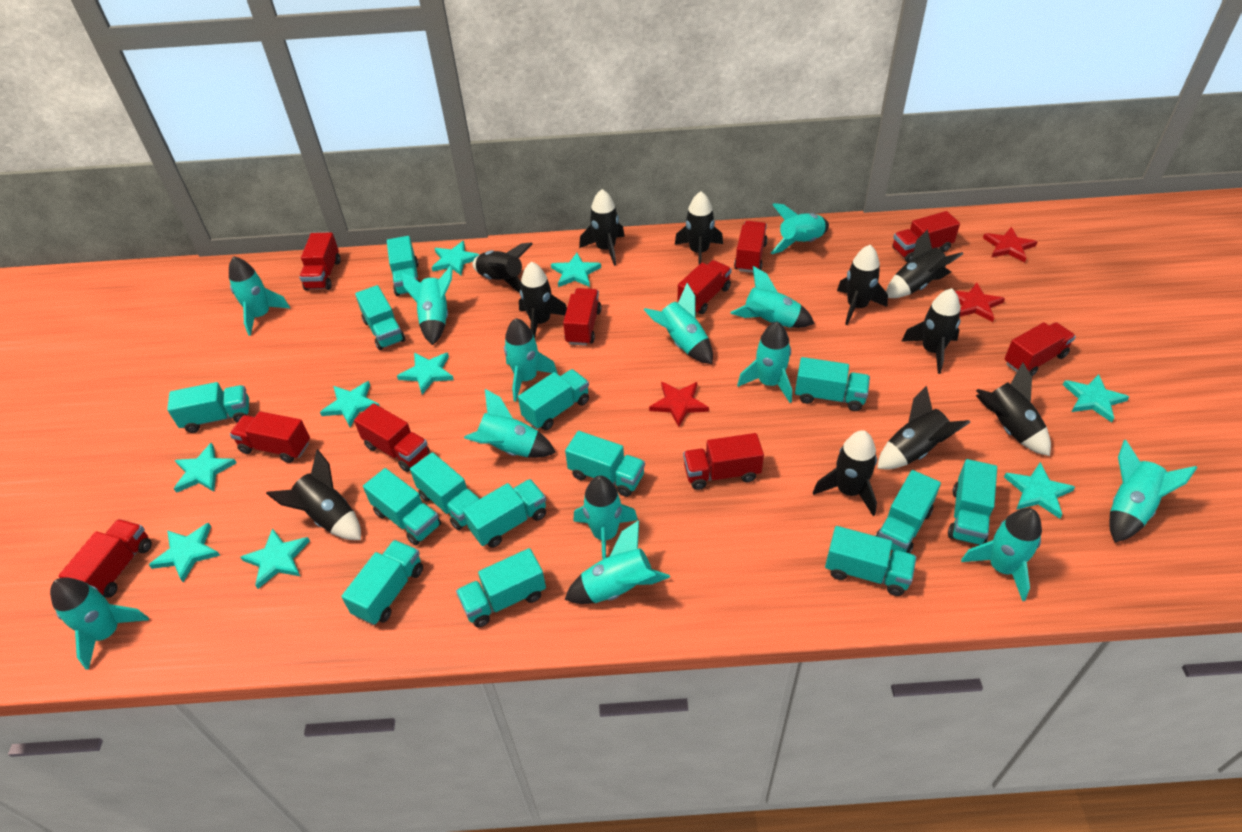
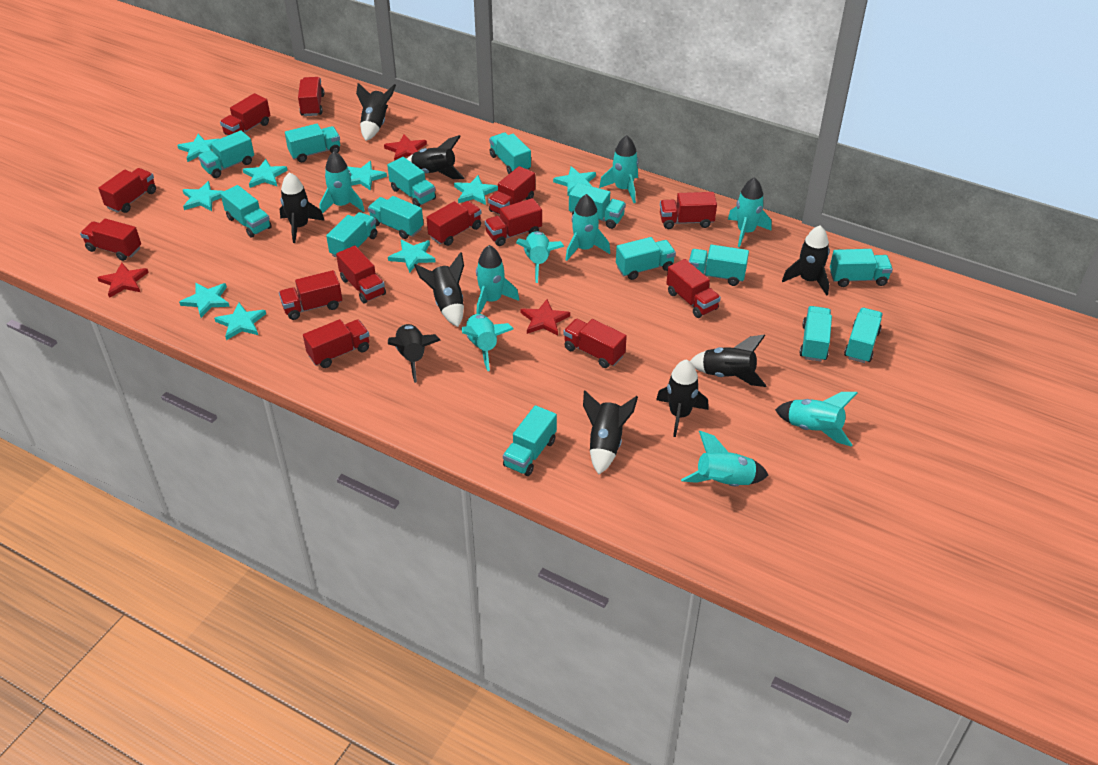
black rocket: [266,450,361,540] [472,242,533,292] [519,261,567,338] [579,189,625,266] [675,191,723,264] [813,430,877,516] [837,245,888,325] [877,386,971,470] [886,229,963,298] [901,288,961,374] [976,362,1051,456] = 11 -> [280,172,325,243] [356,83,396,141] [388,324,441,383] [407,135,464,179] [414,252,464,327] [583,390,638,475] [656,359,709,437] [690,334,767,387] [782,225,830,296] = 9
red truck: [59,519,152,598] [230,411,310,463] [299,232,341,290] [354,403,430,472] [563,288,601,346] [678,260,732,314] [683,433,764,490] [734,221,767,273] [892,211,960,262] [1004,322,1076,376] = 10 -> [80,218,141,261] [98,168,156,213] [220,93,270,135] [279,270,342,320] [298,77,324,116] [303,319,369,368] [336,246,386,304] [426,201,481,246] [485,198,542,246] [488,166,535,215] [563,319,627,368] [660,192,717,229] [666,259,721,318] = 13
turquoise rocket: [50,577,149,670] [229,256,291,336] [401,265,453,345] [464,389,556,458] [504,318,558,402] [565,520,670,604] [573,476,638,560] [644,283,713,364] [730,266,815,328] [737,322,792,403] [771,203,829,254] [961,508,1042,601] [1110,440,1197,543] = 13 -> [319,151,365,214] [462,314,514,371] [476,245,519,314] [516,231,564,283] [565,194,610,261] [599,135,639,203] [681,431,768,486] [728,177,772,247] [775,392,858,447] = 9

